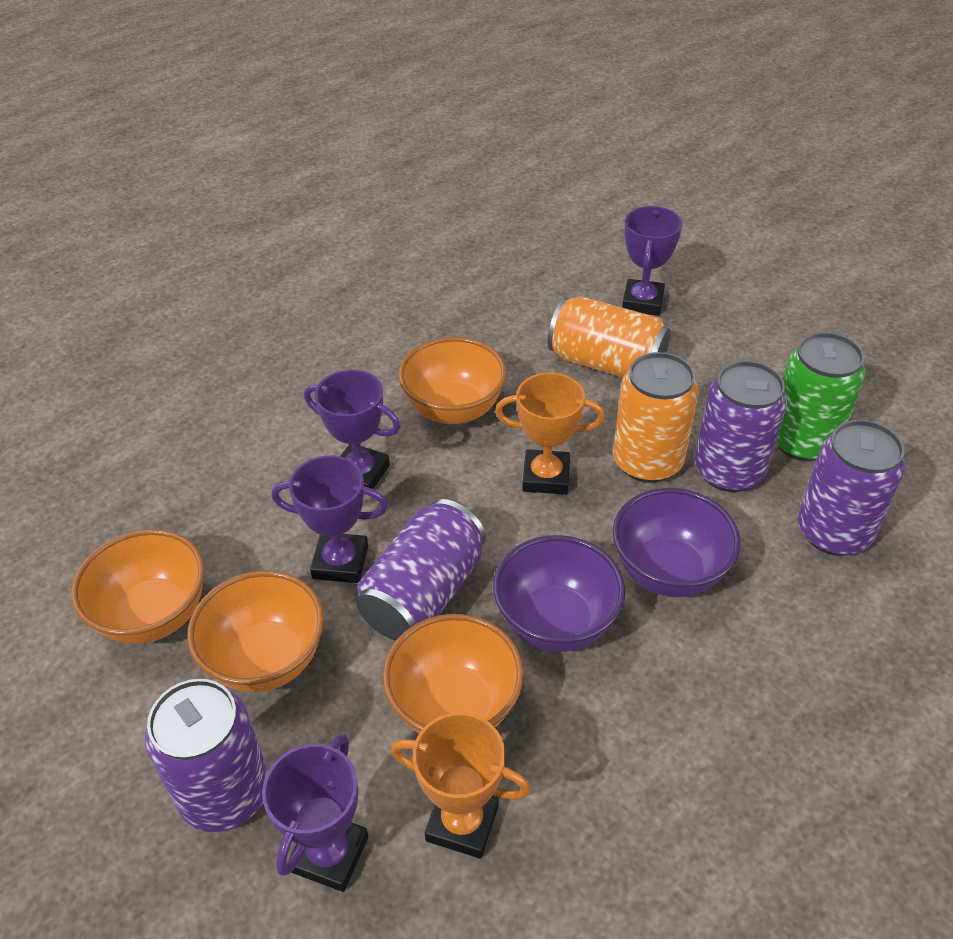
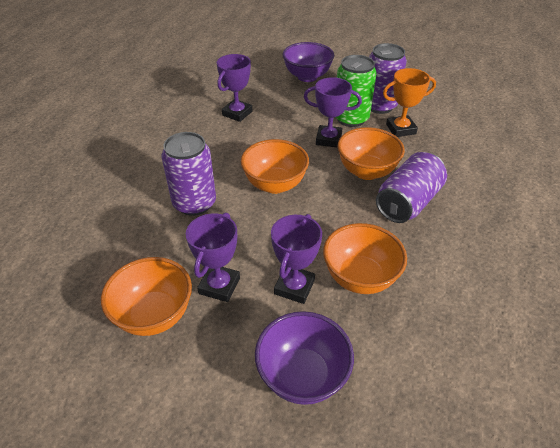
orange can: [548,296,671,377] [613,352,699,483] = 2 -> none = 0
orange trophy: [391,712,531,859] [495,373,605,495] = 2 -> [383,68,436,137] = 1
purple can: [145,679,268,832] [356,499,486,641] [694,361,787,492] [798,420,906,556] = 4 -> [162,132,216,216] [369,43,407,114] [376,152,447,223] = 3

